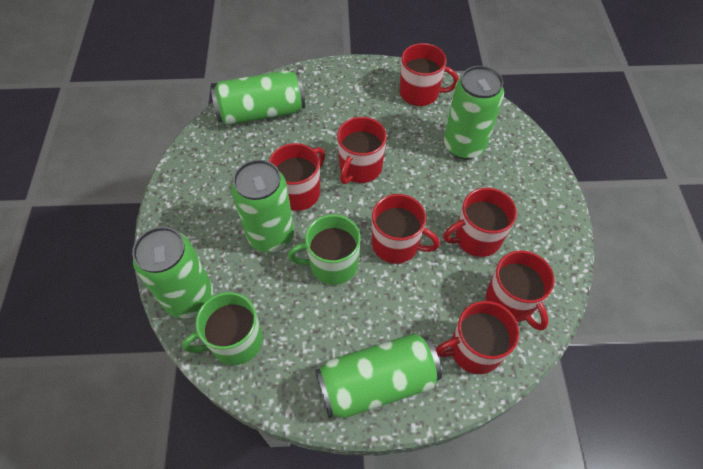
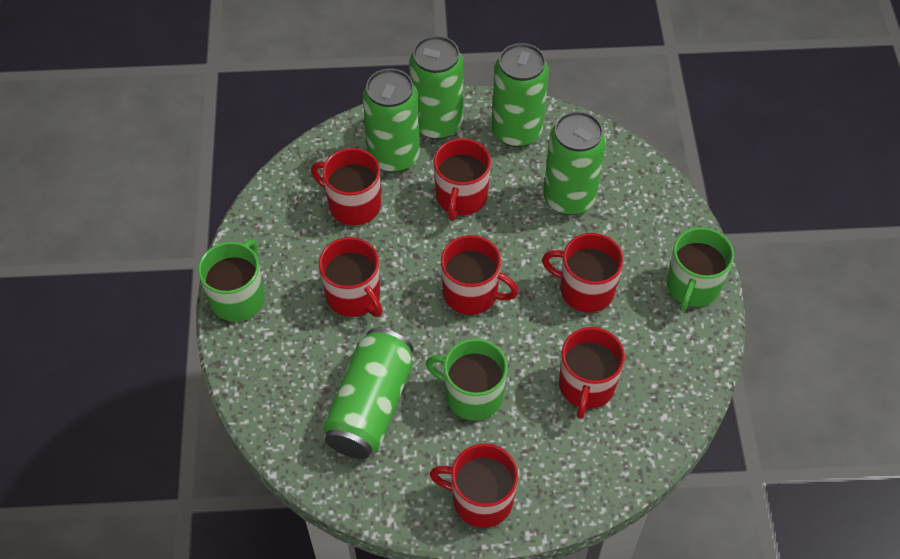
green mug: [182,292,263,365] [288,214,361,285] = 2 -> [198,239,265,322] [426,339,508,421] [667,227,734,312] = 3

